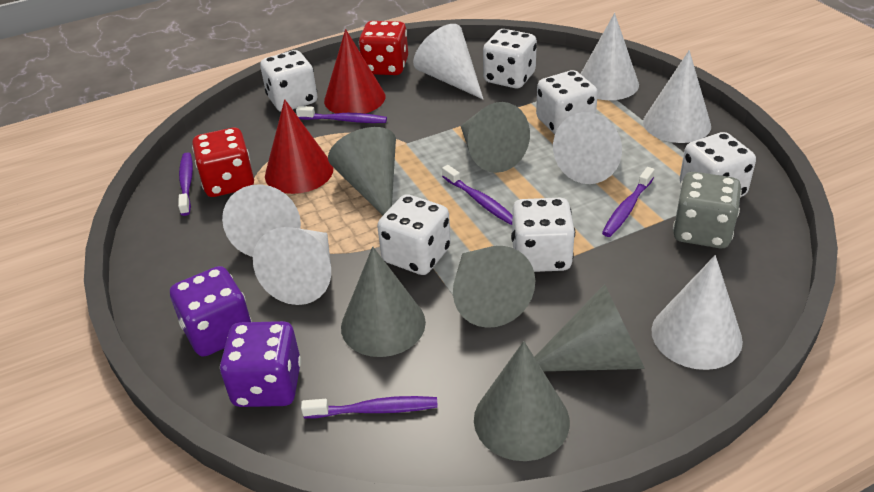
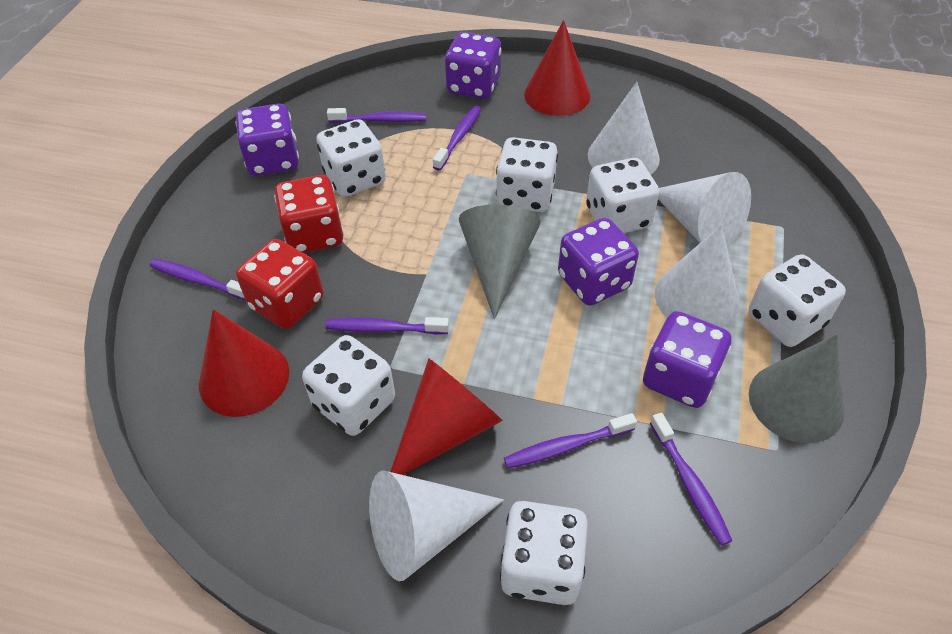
grey cone: [328,127,396,215] [341,246,426,357] [453,246,535,328] [461,102,530,173] [474,341,570,461] [535,284,645,371] = 6 -> [459,205,540,319] [749,334,844,443] = 2
grey dice: [673,172,742,248] = 1 -> none = 0
purple dice: [170,266,252,357] [220,321,301,407] = 2 -> [235,104,299,176] [445,32,501,99] [558,218,639,306] [643,311,731,408] = 4
purple toothbrush: [178,152,193,216] [296,106,387,123] [301,396,438,418] [442,165,512,225] [602,167,655,237] = 5 -> [150,259,246,301] [325,317,449,335] [327,108,426,123] [433,106,481,171] [504,413,637,469] [650,412,732,546] = 6
red cone: [265,99,333,194] [324,29,385,114] = 2 -> [199,309,289,417] [391,358,503,475] [524,20,591,116] = 3
white cone: [222,184,301,257] [253,227,331,305] [413,24,483,99] [553,112,622,184] [581,13,639,100] [643,50,711,143] [651,255,743,370] = 7 -> [369,470,504,581] [588,82,660,175] [655,225,739,328] [658,172,751,247] = 4

